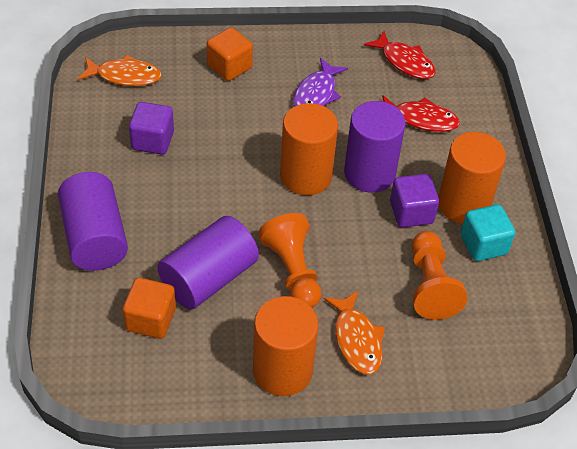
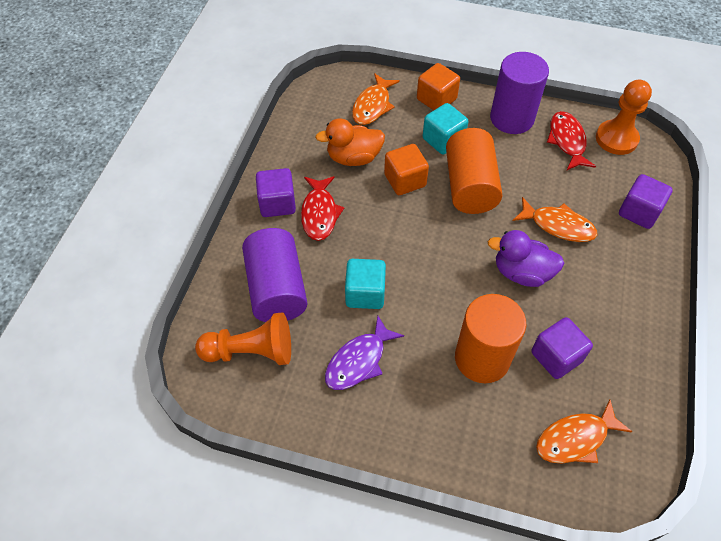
orange cylinder: [253,296,318,396] [280,103,338,195] [438,132,506,224] = 3 -> [446,128,502,214] [455,294,526,383] = 2
orange duck: none = 0 -> [315,119,385,166] = 1
orange fish: [78,55,162,86] [324,290,385,374] = 2 -> [352,73,400,125] [512,197,598,242] [536,400,632,463] = 3
purple cube: [129,102,174,155] [390,174,439,228] = 2 -> [256,168,296,217] [531,317,593,379] [619,174,673,229] = 3
purple cylinder: [58,172,128,271] [158,216,259,310] [344,101,406,193] = 3 -> [242,228,307,322] [490,52,549,134] = 2
purple duck: none = 0 -> [488,230,564,287] = 1
turquoise cube: [461,204,515,261] = 1 -> [345,259,386,309] [423,103,468,155] = 2

